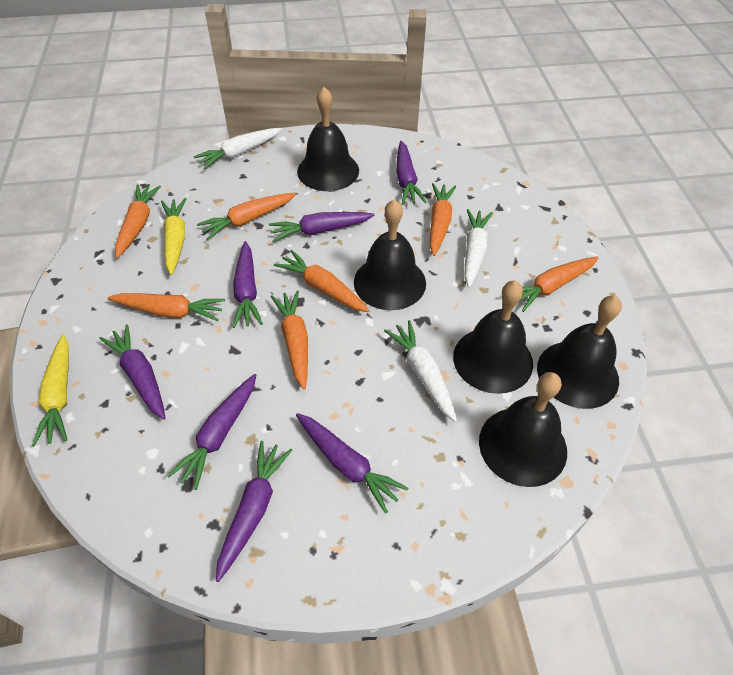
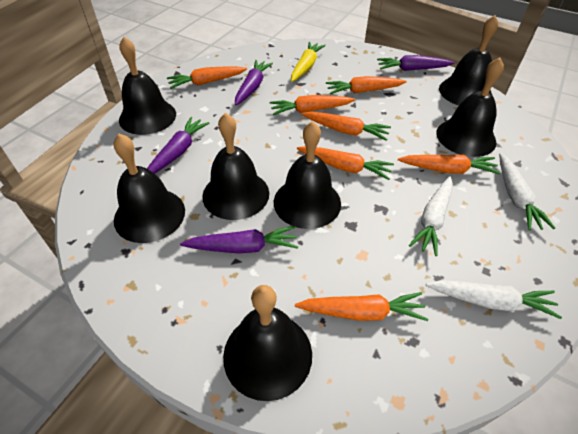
black bell: [297,87,359,191] [354,199,426,310] [453,280,533,394] [479,372,567,487] [537,295,622,409] = 5 -> [113,133,185,243] [119,37,176,135] [202,113,269,220] [223,285,312,401] [274,121,341,229] [437,57,504,157] [439,15,498,105] = 7
purple carrot: [99,324,166,420] [167,374,256,490] [216,441,292,582] [233,241,263,328] [269,212,374,242] [296,413,409,514] [396,141,426,205] = 7 -> [147,117,209,174] [180,226,298,254] [235,60,273,106] [377,55,455,71] = 4
yellow carrot: [32,335,69,446] [161,198,187,275] = 2 -> [291,42,326,82] = 1

